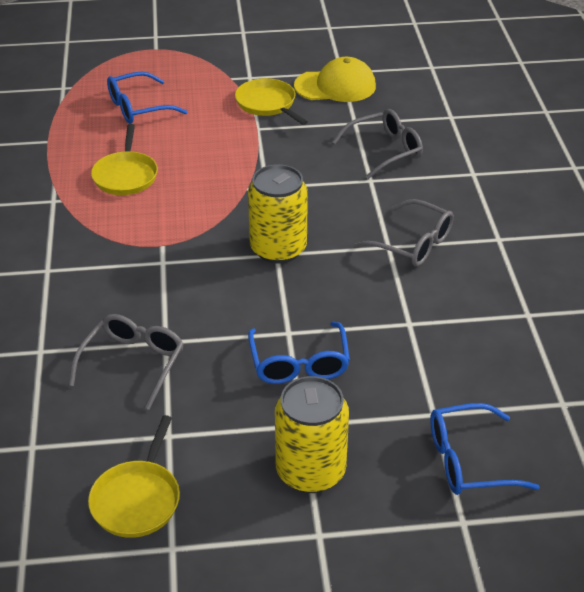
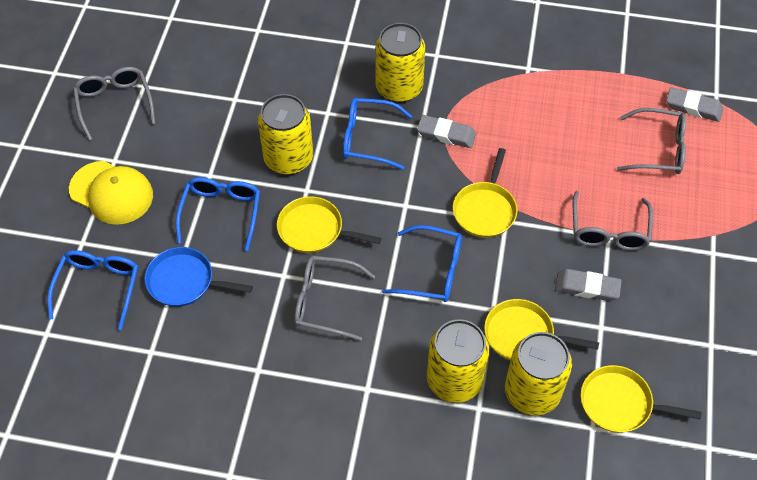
blue glasses: [107,72,188,124] [248,322,350,384] [430,403,540,495] = 3 -> [47,250,138,330] [176,177,260,251] [343,98,412,170] [382,225,462,302] = 4
blue pan: none = 0 -> [144,247,253,307] = 1
grey eraser: none = 0 -> [417,115,476,148] [555,269,622,301] [666,87,723,122] = 3
grey glasses: [69,314,184,410] [332,109,423,179] [354,199,454,267] = 3 -> [73,67,155,140] [294,256,375,341] [573,191,653,251] [617,108,686,174] = 4
yellow can: [248,164,308,264] [275,376,349,493] = 2 -> [258,94,313,175] [375,23,425,103] [427,319,489,403] [505,332,572,415] = 4
yellow pan: [88,415,180,538] [91,124,158,195] [235,78,308,125] = 3 -> [277,196,381,253] [453,148,517,238] [484,299,599,361] [581,365,702,433] = 4

